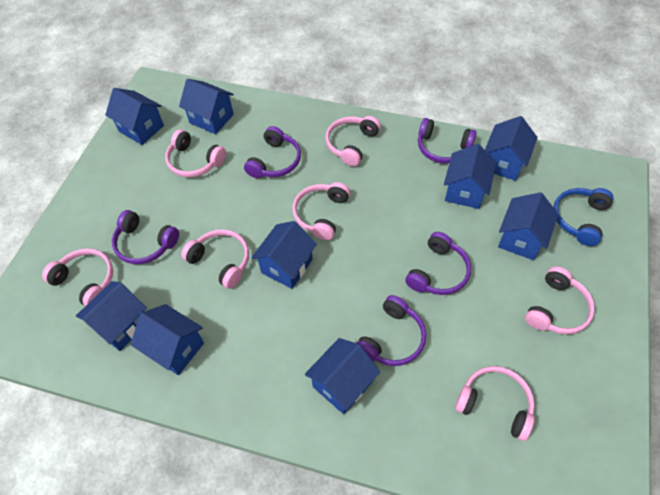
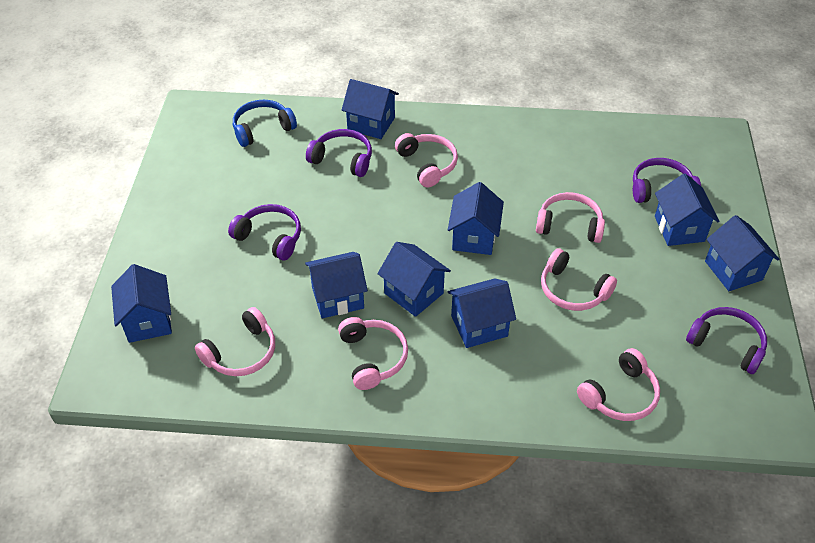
blue house: [76,281,147,351] [105,88,164,145] [131,304,204,375] [179,79,234,134] [251,221,317,289] [305,338,380,414] [444,144,496,209] [485,116,537,181] [498,192,558,260] = 9 -> [111,264,172,343] [305,252,368,318] [342,79,399,139] [377,242,451,317] [448,182,504,255] [448,278,516,348] [655,173,719,246] [705,215,779,291] = 8
pink headphones: [42,248,113,306] [165,129,226,177] [181,229,249,289] [292,182,350,240] [325,116,381,167] [455,366,535,441] [525,266,595,335] = 7 -> [195,307,275,376] [338,317,408,390] [395,133,458,187] [536,192,605,243] [541,248,617,311] [577,348,660,421] = 6
purple headphones: [112,210,179,264] [244,126,301,178] [357,295,426,366] [405,232,471,295] [418,118,477,164] = 5 -> [228,204,301,260] [306,129,372,177] [633,158,701,203] [686,307,767,374] = 4

